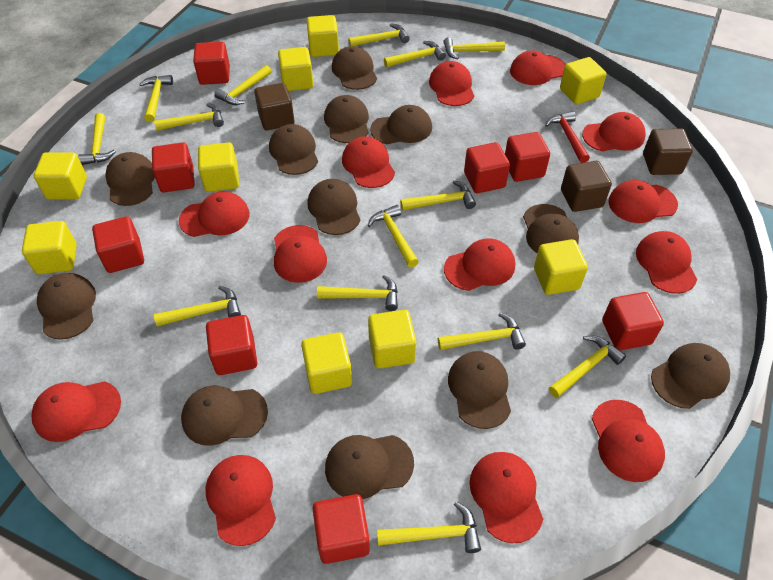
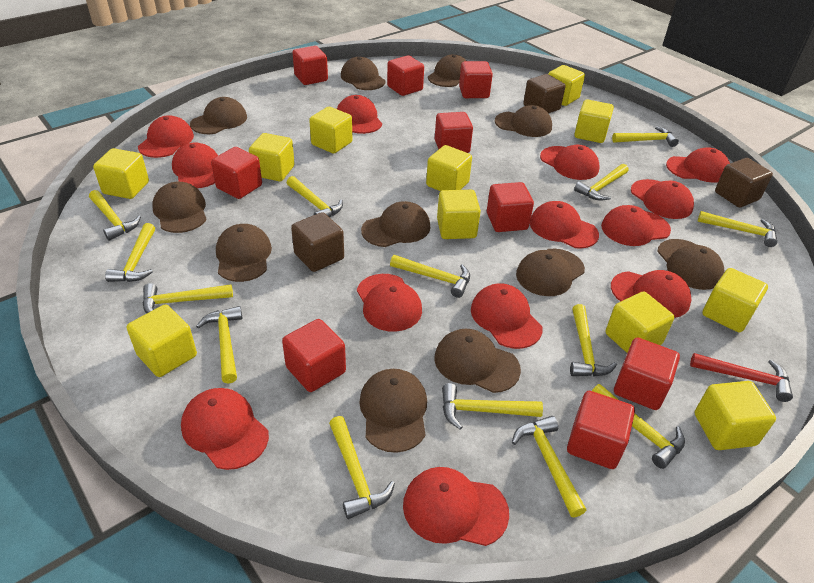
brown cap: [37,273,96,340] [105,152,155,206] [181,385,268,446] [269,124,318,175] [307,179,360,235] [324,95,369,143] [325,435,414,499] [332,46,377,90] [370,105,432,144] [448,351,511,429] [523,204,579,253] [651,343,730,409] = 12 -> [152,182,207,233] [190,97,247,134] [216,224,272,282] [341,57,386,90] [359,369,427,453] [361,201,430,247] [428,55,467,87] [434,329,521,393] [495,105,552,137] [516,249,585,296] [657,239,725,290] = 11
red cube: [92,216,144,273] [152,142,195,192] [193,42,230,85] [206,315,257,375] [312,494,370,564] [464,142,510,193] [505,132,550,182] [602,292,664,351] = 8 -> [211,147,262,199] [282,319,346,392] [292,46,328,85] [387,55,424,96] [435,112,473,153] [459,61,493,98] [487,182,534,232] [567,391,635,469] [614,338,680,410] = 9
yellow cube: [22,221,77,274] [34,152,87,200] [198,142,239,192] [278,47,313,91] [301,332,352,394] [307,15,339,57] [368,310,416,369] [534,239,588,295] [560,57,606,104] = 9 -> [93,148,149,199] [127,304,197,377] [249,133,295,181] [309,107,353,153] [426,145,472,191] [437,190,481,239] [548,65,585,106] [574,99,614,143] [606,291,674,353] [694,381,776,450] [702,268,768,332] = 11

